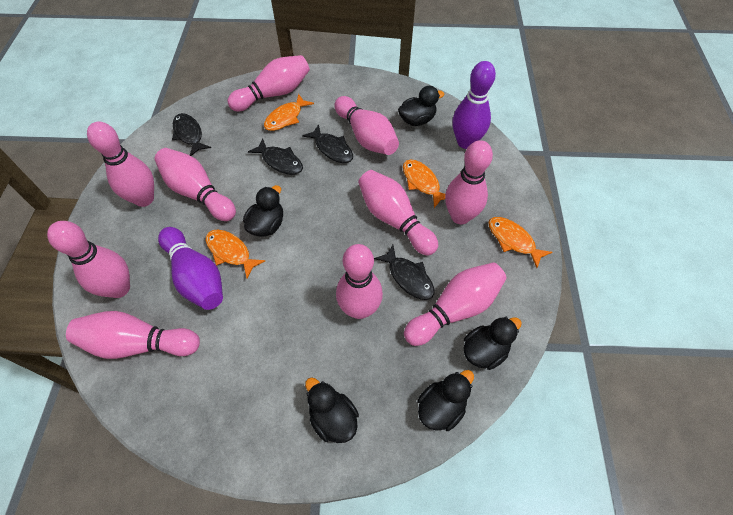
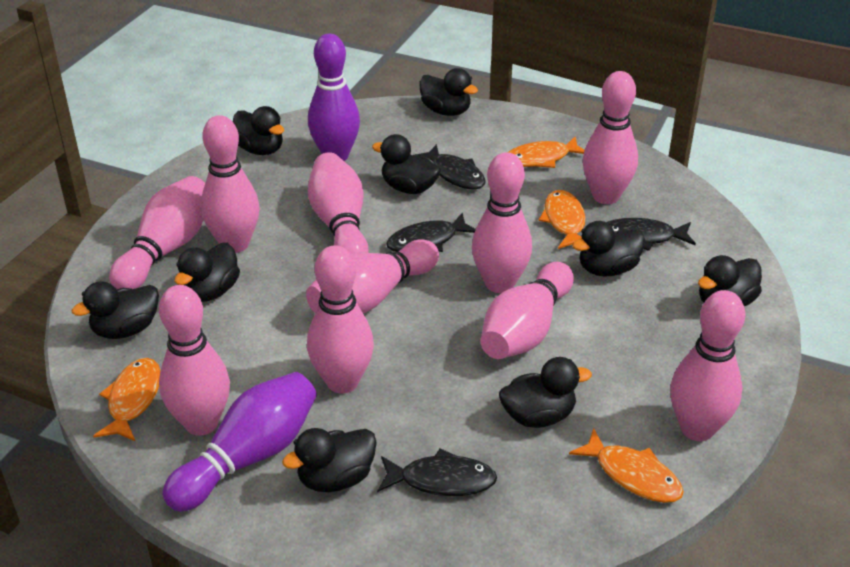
black duck: [243,185,283,237] [305,377,359,443] [398,86,445,126] [417,370,474,431] [464,317,522,370] = 5 -> [72,281,159,339] [175,243,240,302] [233,106,284,155] [282,428,377,492] [372,134,441,194] [420,68,478,116] [499,357,592,428] [572,221,645,277] [698,255,762,306] = 9

